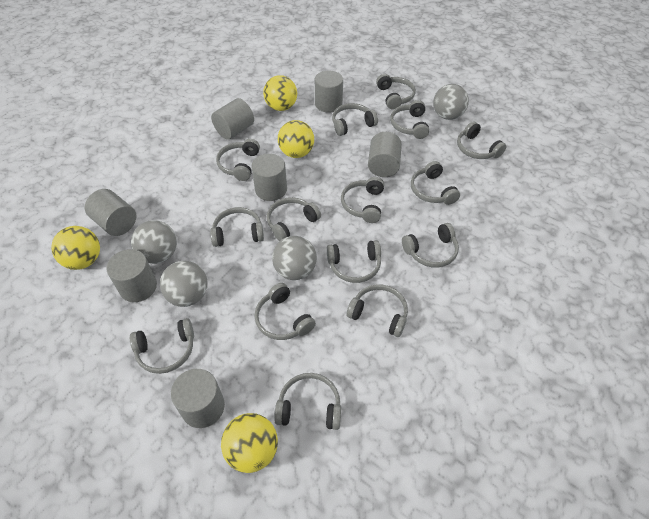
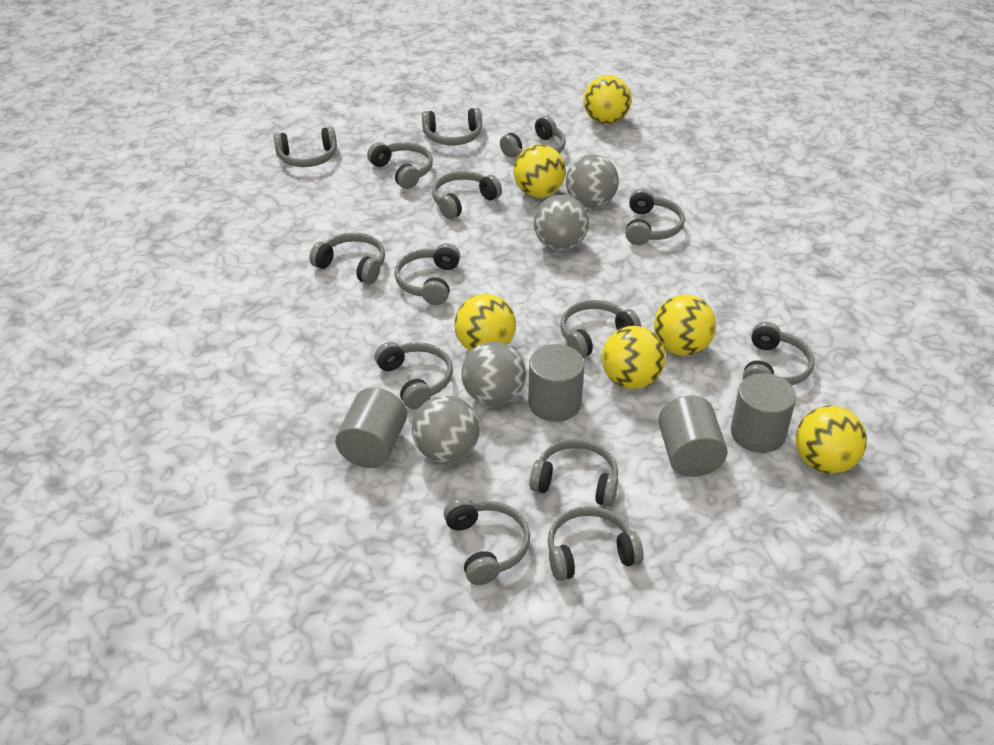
grey cylinder: [85,189,136,236] [107,249,157,302] [171,369,225,428] [211,98,254,140] [251,154,287,201] [315,71,343,113] [368,132,402,177] = 7 -> [335,388,407,468] [528,344,584,422] [658,396,728,477] [731,373,796,453] = 4
grey headphones: [130,318,194,374] [210,207,264,247] [216,139,260,181] [255,283,316,340] [267,197,321,241] [274,373,341,430] [327,240,381,283] [332,103,378,136] [341,177,384,223] [347,284,408,337] [376,74,416,109] [390,100,429,139] [402,223,459,268] [411,161,460,205] [457,121,507,159] = 15 -> [274,127,337,167] [310,233,385,284] [367,142,433,189] [375,342,453,409] [394,243,460,305] [422,108,482,145] [432,171,502,219] [444,498,530,585] [500,116,566,157] [530,439,618,507] [547,506,643,581] [560,300,641,358] [625,189,685,245] [743,322,815,385] = 14
yellow ball: [51,226,100,270] [221,413,278,473] [263,75,297,111] [278,120,314,158] = 4 -> [455,294,516,351] [513,145,566,198] [584,75,632,124] [602,326,665,389] [654,295,716,356] [796,405,867,474] = 6

